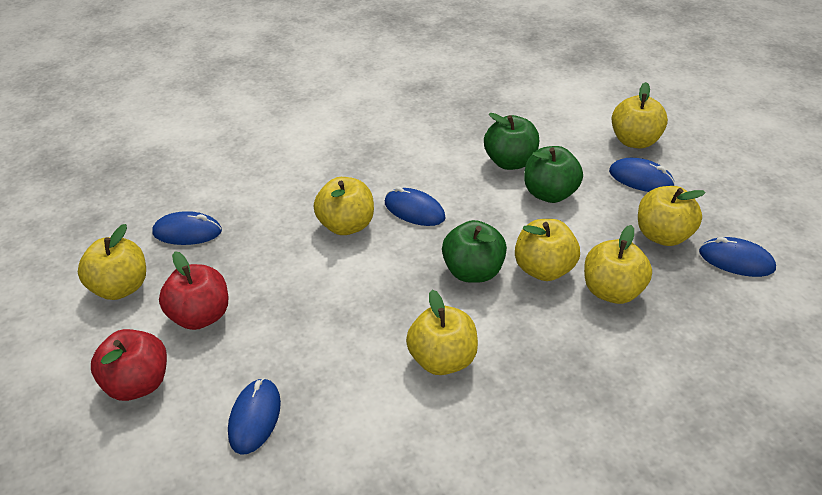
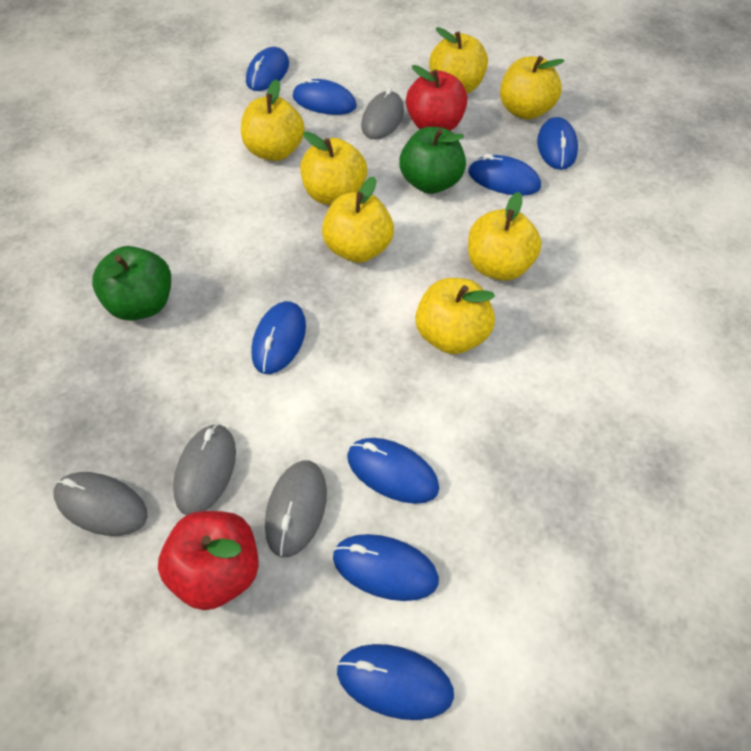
blue mouse: [153,211,222,245] [228,378,281,455] [385,187,446,226] [609,158,675,192] [699,237,776,277] = 5 -> [246,47,289,91] [251,301,306,374] [293,77,357,115] [333,534,439,601] [337,644,454,720] [347,438,439,504] [468,154,541,196] [537,117,578,170] = 8
green apple: [442,220,507,283] [484,113,539,170] [524,146,583,203] = 3 -> [92,246,171,321] [399,127,466,194] = 2
grey mouse: none = 0 -> [53,472,148,536] [173,424,236,515] [265,460,327,557] [361,88,404,140] = 4

